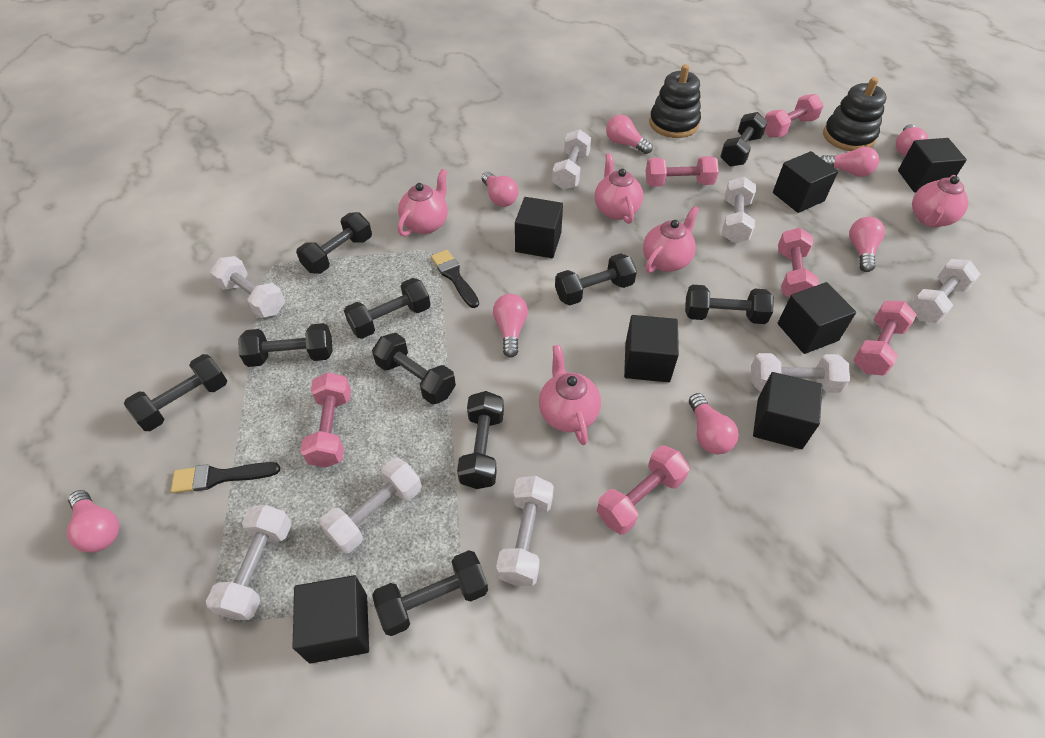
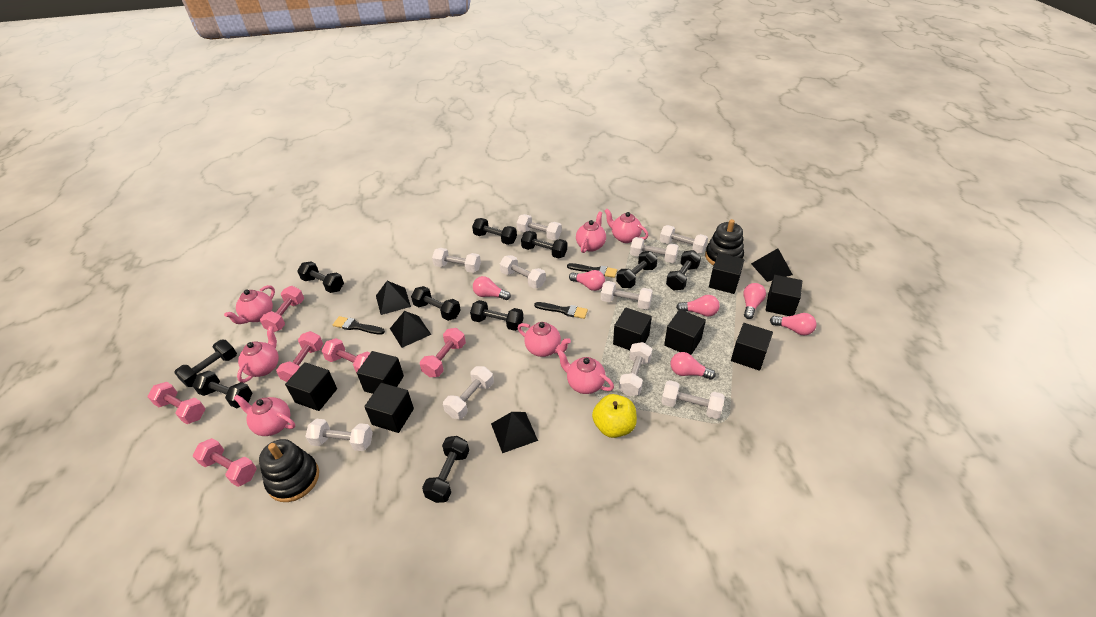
black brush: [171,462,280,493] [431,250,479,308] = 2 -> [333,316,385,335] [534,302,588,319] [567,263,617,278] = 3
black cube: [293,575,369,664] [515,197,563,258] [624,315,679,382] [753,372,822,449] [773,151,838,213] [778,282,856,354] [898,138,967,193] = 7 -> [285,362,337,411] [357,351,404,394] [364,383,414,433] [613,307,652,350] [664,309,706,355] [709,253,744,294] [731,323,773,371] [766,275,802,316] = 8
black pyramid: none = 0 -> [376,281,411,315] [390,311,431,348] [491,412,538,453] [751,248,793,282] = 4
pink light bulb: [67,490,120,553] [482,172,519,207] [493,294,528,357] [606,115,653,154] [689,393,739,454] [821,147,879,177] [849,217,885,272] [896,124,928,156] = 8 -> [473,276,511,300] [569,270,605,291] [671,352,716,380] [676,295,720,317] [743,283,766,319] [770,313,816,336] = 6
pink teapot: [398,169,448,237] [539,345,601,445] [595,153,643,224] [643,206,699,273] [912,175,968,227] = 5 -> [224,285,275,324] [233,395,295,436] [237,326,279,383] [518,322,571,357] [557,350,614,394] [576,211,606,253] [605,209,649,243] = 7
white dumbbell: [206,505,292,620] [210,256,285,318] [319,458,422,553] [496,476,554,586] [552,129,591,190] [722,177,756,243] [751,353,850,393] [910,259,981,323] = 8 -> [305,419,373,451] [432,248,481,273] [443,366,494,419] [500,255,546,289] [517,214,562,240] [601,281,653,310] [619,342,652,396] [630,237,679,263] [660,225,708,253] [661,380,725,419] = 10
yellow apple: none = 0 -> [592,394,637,438] = 1

